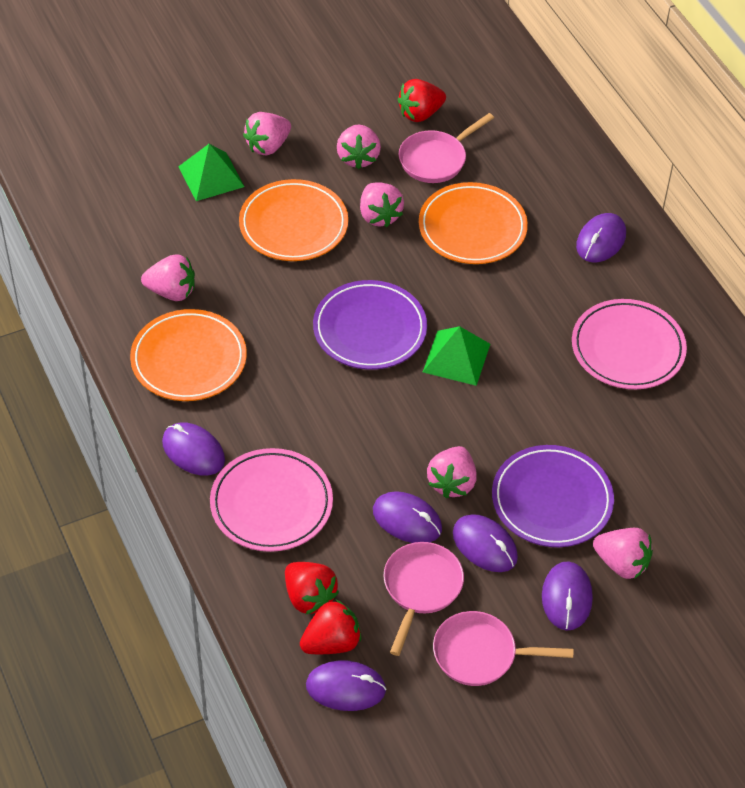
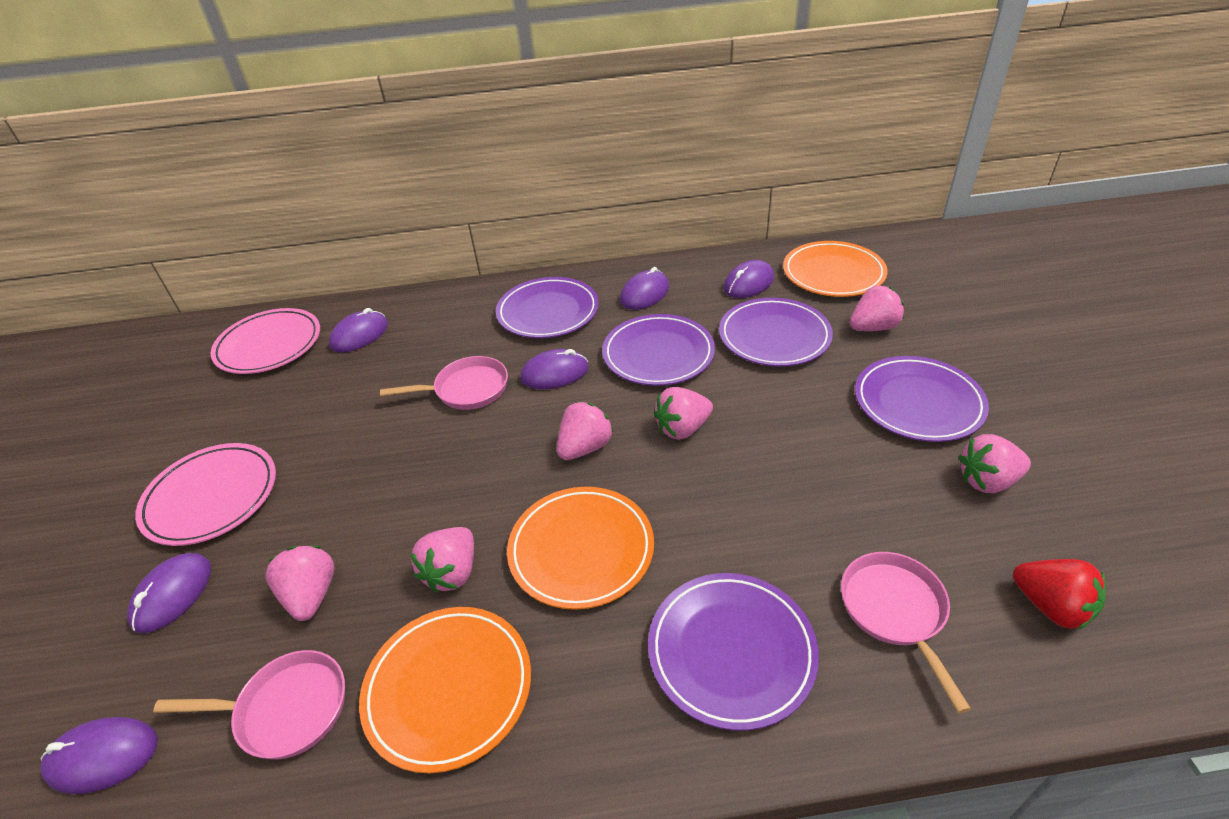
green pyramid: [178,144,245,201] [423,326,490,386] = 2 -> none = 0
purple plate: [313,280,427,370] [492,445,614,547] = 2 -> [496,277,599,338] [602,314,715,386] [648,573,819,731] [719,298,833,367] [855,356,989,442] = 5
red strawberry: [285,562,339,614] [300,600,361,654] [397,79,446,122] = 3 -> [1013,559,1106,630] = 1

